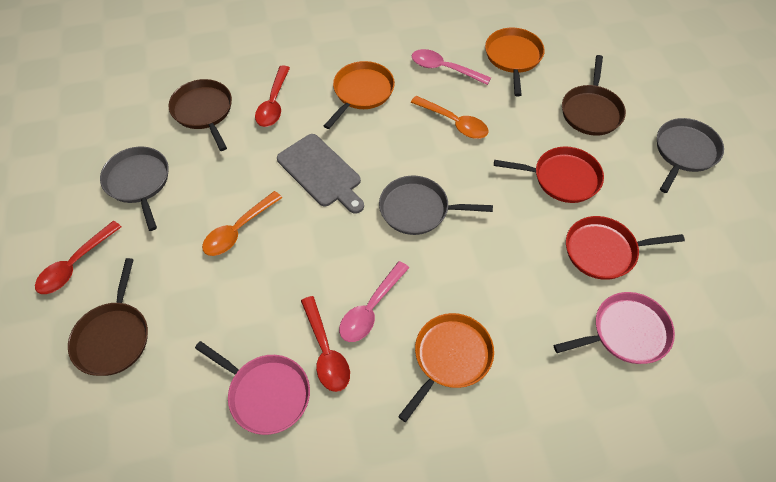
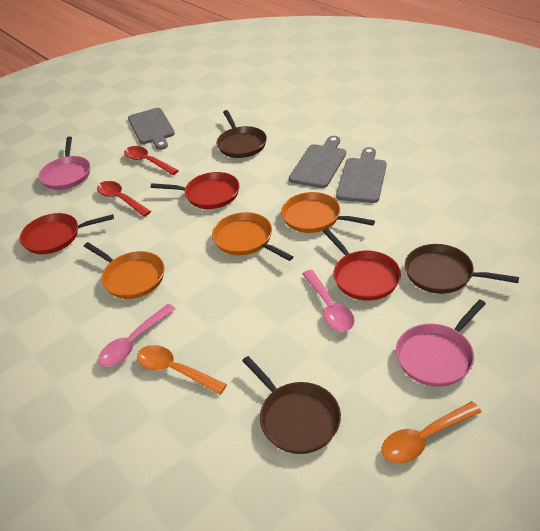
grey cutting board: [277,134,364,214] = 1 -> [128,108,175,150] [289,136,346,188] [336,147,387,203] = 3
grey pan: [100,147,169,231] [379,176,493,235] [657,118,724,193] = 3 -> none = 0
red pan: [494,147,604,203] [566,216,685,280] = 2 -> [20,213,114,254] [151,172,240,209] [323,229,401,301] = 3
red spoon: [35,221,121,294] [255,66,290,127] [301,296,350,392] = 3 -> [97,181,151,217] [124,146,179,175] = 2

